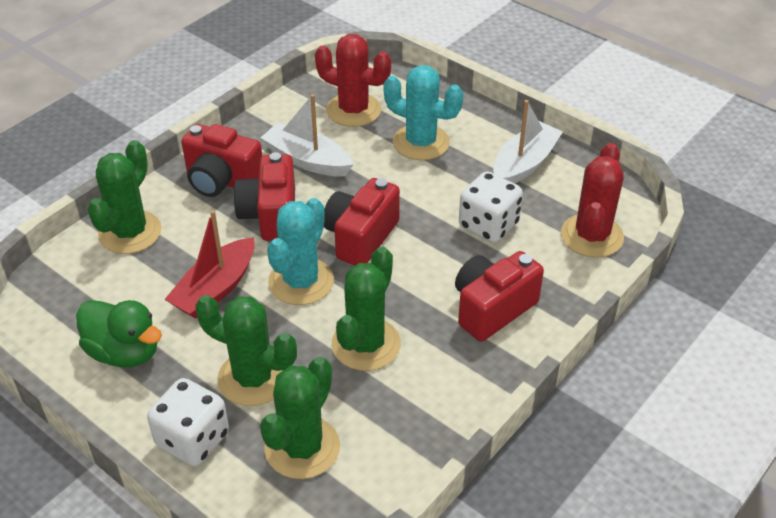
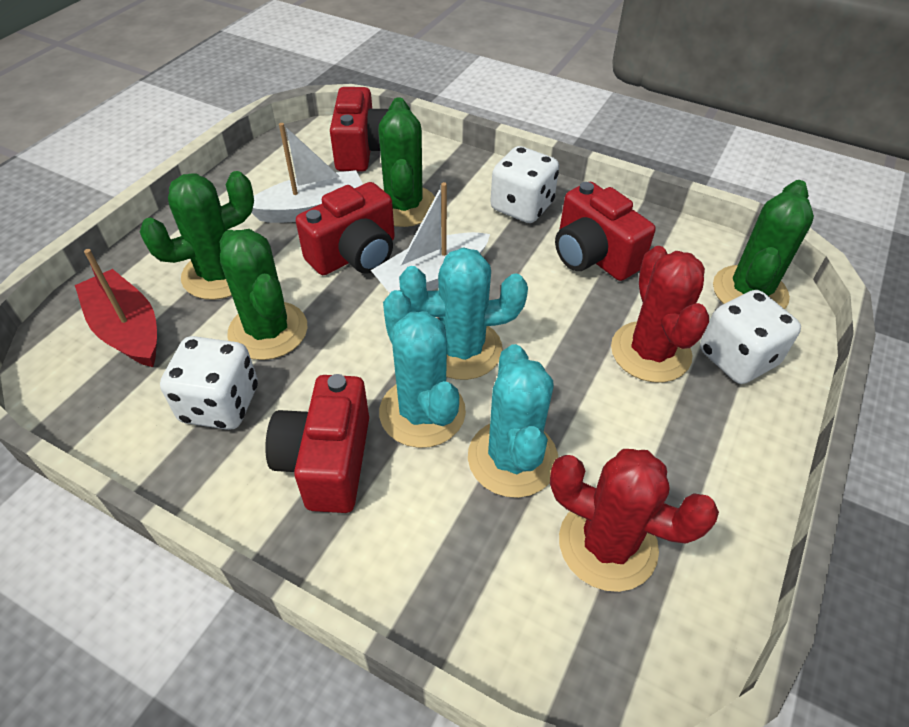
green duck: [76,300,162,368] = 1 -> none = 0
turquoise cactus: [267,198,334,305] [383,65,463,160] = 2 -> [379,290,466,448] [399,247,528,380] [468,344,558,498] = 3
white dice: [147,378,229,466] [459,171,523,243] = 2 -> [160,336,258,430] [490,146,559,223] [700,290,801,384] = 3

